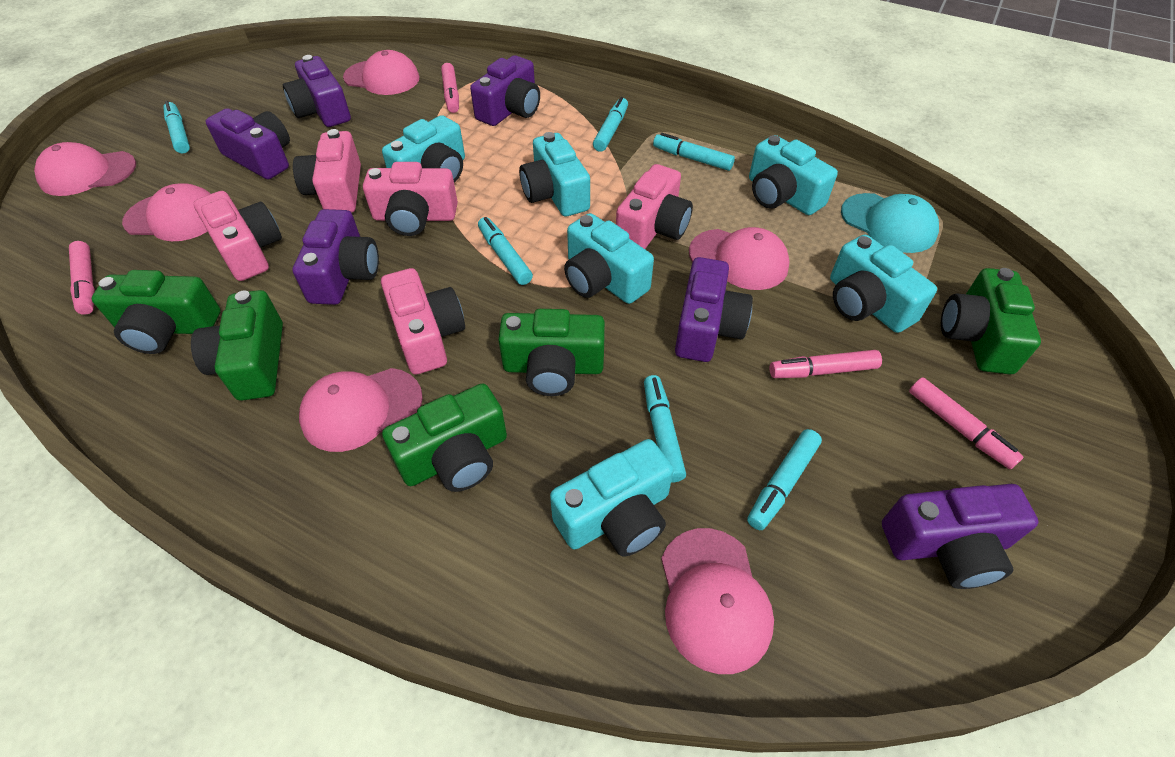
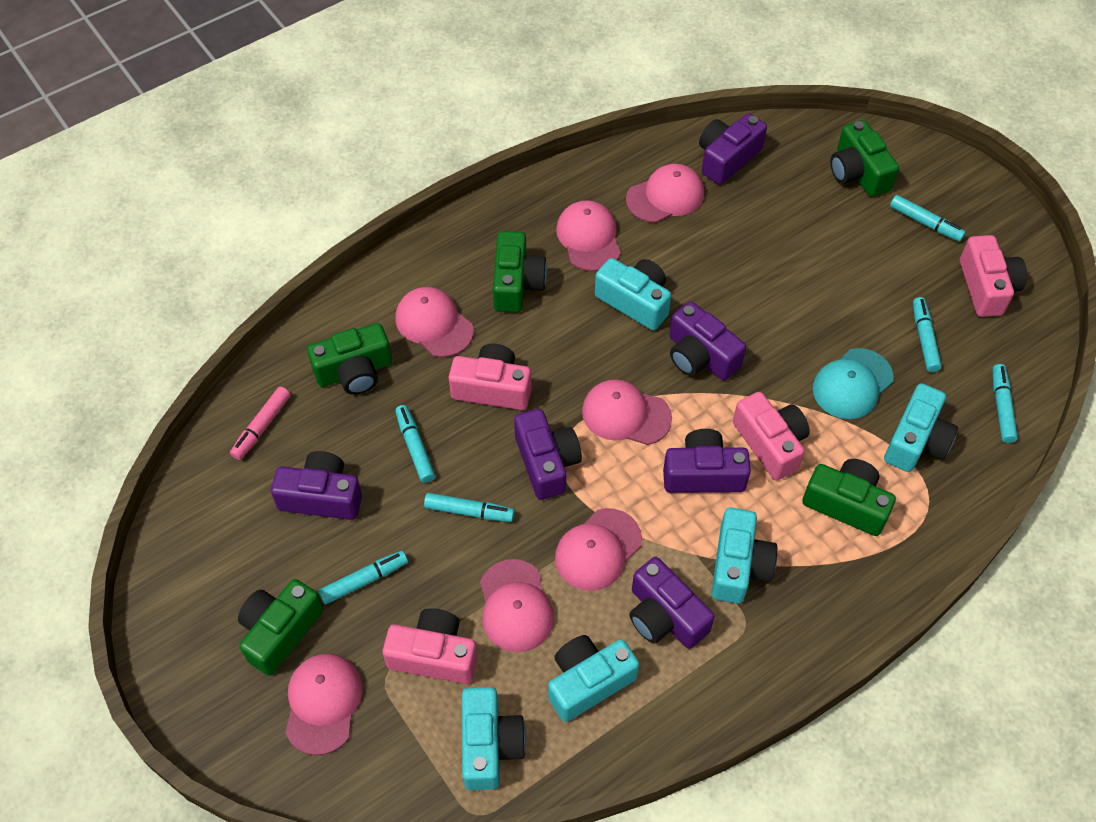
pink camera: [193,191,282,281] [293,129,361,213] [363,162,458,236] [381,268,465,375] [616,164,693,249] = 5 -> [383,608,478,684] [449,344,531,410] [733,392,810,481] [960,235,1027,317] = 4
pink cap: [34,142,136,196] [122,183,211,241] [299,368,423,452] [343,50,419,95] [661,528,774,674] [689,227,790,290] = 6 -> [285,654,363,755] [395,287,474,357] [480,559,554,652] [555,508,642,591] [556,200,621,271] [582,379,672,445] [626,164,704,223] = 7
pink marker: [69,241,95,315] [441,63,459,113] [770,350,882,378] [909,378,1023,469] = 4 -> [230,387,291,460] = 1
turquoise camera: [382,115,465,183] [519,132,590,217] [550,439,674,557] [564,213,654,304] [749,135,838,215] [830,235,937,333] = 6 -> [462,687,526,790] [548,635,639,722] [595,258,671,330] [711,508,777,604] [884,383,958,472] = 5

